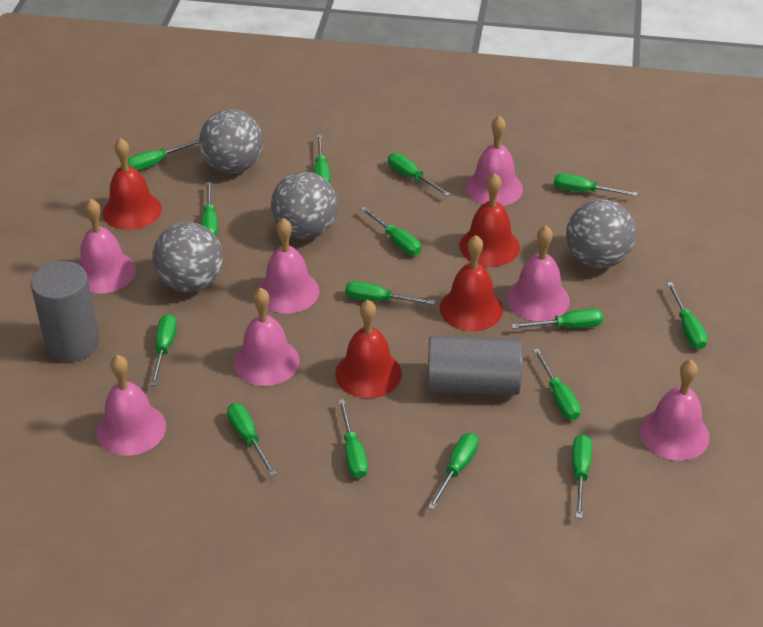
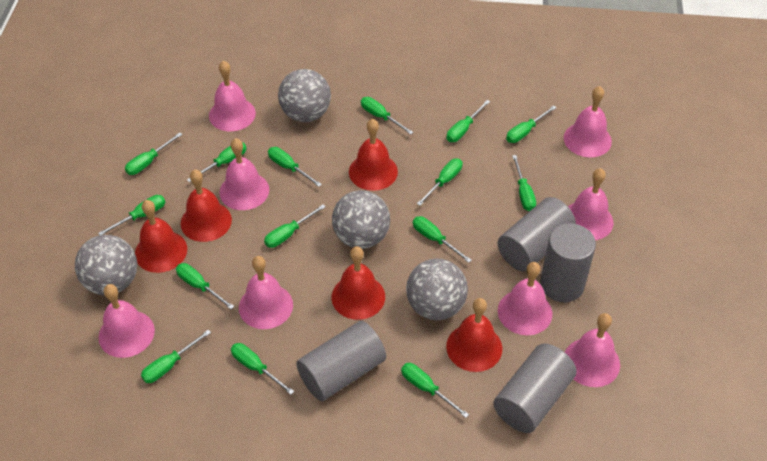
grey cylinder: [31,261,100,362] [427,336,522,395] = 2 -> [296,321,386,401] [493,343,577,433] [497,197,576,271] [540,223,596,302] = 4
pink bell: [78,199,136,293] [96,355,166,456] [233,288,300,386] [258,218,319,314] [465,115,523,206] [506,226,570,321] [639,360,710,461] = 7 -> [99,284,155,358] [209,61,256,131] [219,138,269,210] [239,256,293,329] [498,262,552,335] [564,86,612,157] [565,313,620,387] [568,168,613,240] = 8
red bell: [103,138,162,230] [335,300,402,398] [440,235,503,331] [459,173,520,267] = 4 -> [135,200,187,273] [181,169,232,242] [331,246,385,320] [349,119,398,191] [446,298,502,372] = 5

